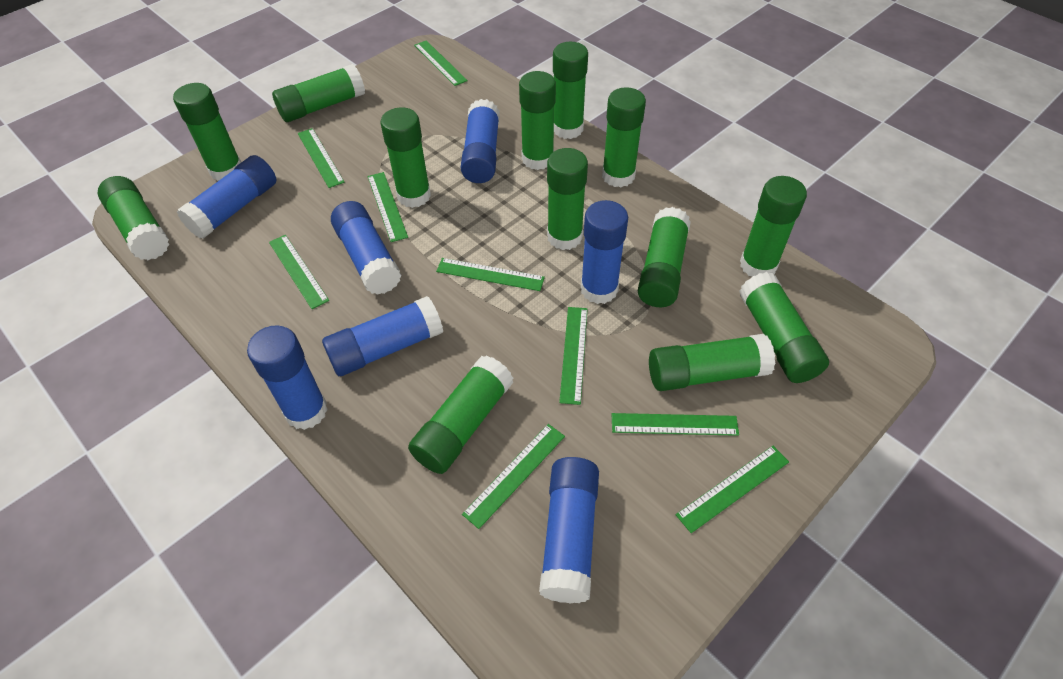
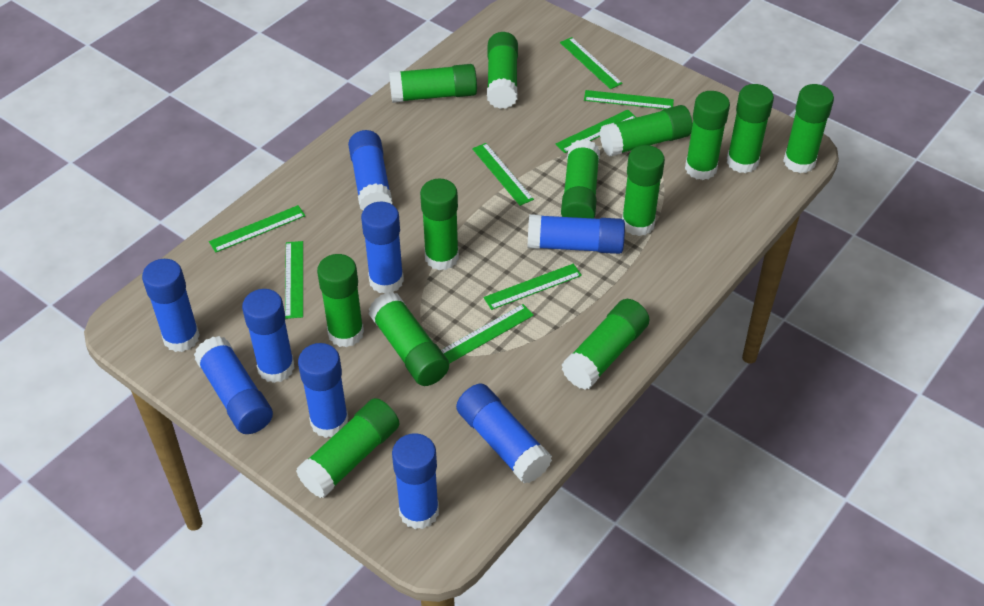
blue glue stick: [177,155,277,239] [247,325,328,430] [322,296,443,376] [331,201,402,295] [461,99,500,183] [539,457,599,603] [581,200,628,304] = 7 -> [142,259,200,352] [194,336,273,434] [242,289,295,383] [298,343,349,438] [348,130,393,210] [361,202,404,294] [392,433,439,529] [456,383,552,483] [528,214,625,254] = 9
green ruler: [269,235,329,309] [298,128,345,188] [368,172,408,242] [414,40,468,86] [436,258,545,291] [462,424,565,529] [559,307,588,405] [612,413,739,436] [676,446,789,533] = 9 -> [209,205,305,253] [285,241,303,319] [441,304,534,364] [472,143,534,206] [484,264,582,310] [556,109,637,153] [560,37,623,89] [584,90,674,109] = 8

